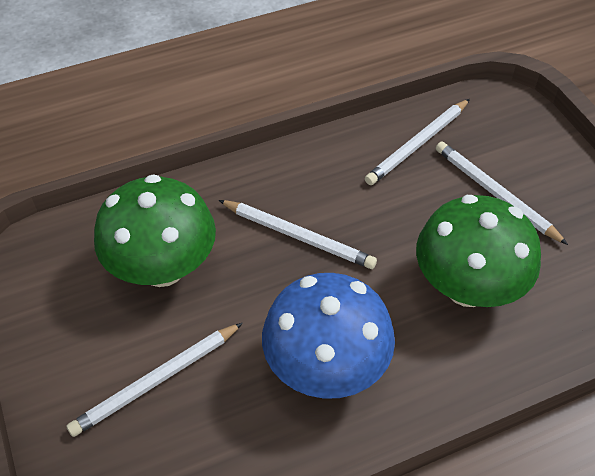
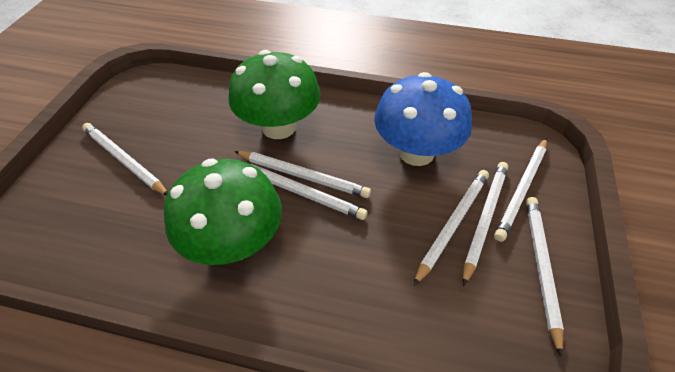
white pencil: [66,323,243,437] [219,200,377,269] [365,99,470,185] [436,141,568,245] = 4 -> [82,123,168,195] [234,151,371,198] [248,163,367,220] [414,170,489,286] [463,162,508,286] [494,138,547,242] [526,197,564,357] = 7

